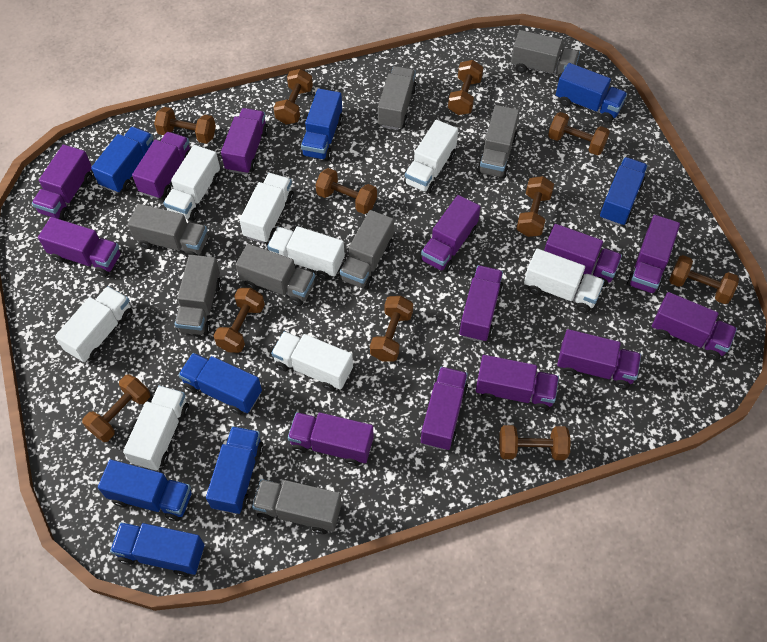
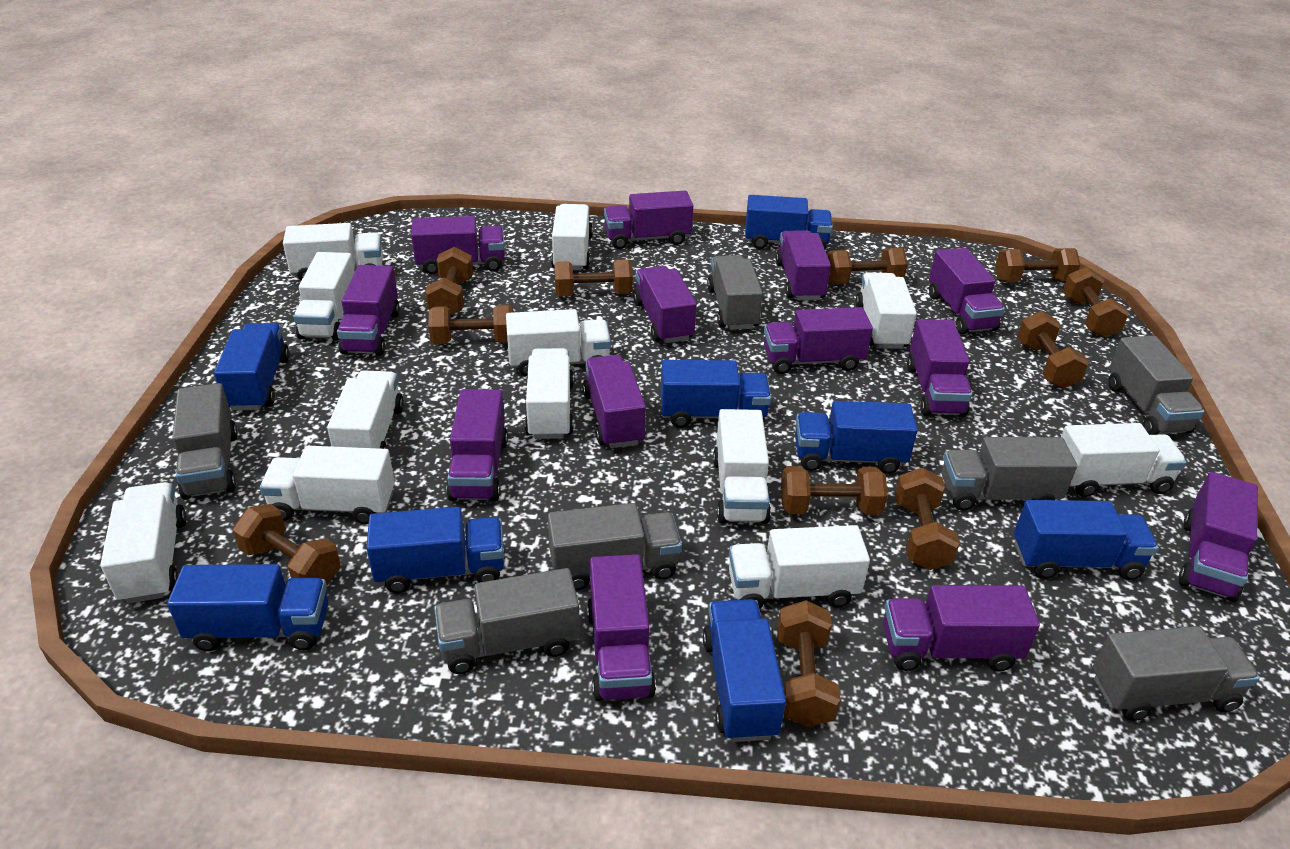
grey truck: [128,204,208,258] [175,255,221,335] [236,244,315,306] [252,479,342,534] [340,210,394,290] [377,66,417,130] [477,105,520,178] [511,30,580,80] = 8 -> [172,383,238,500] [434,568,580,674] [548,503,682,590] [707,255,763,330] [942,437,1077,511] [1093,626,1260,721] [1109,336,1204,435] = 7
white truck: [55,286,133,362] [123,386,189,471] [163,145,220,221] [239,173,294,243] [267,226,345,280] [271,331,353,391] [404,120,458,194] [524,249,605,313] = 8 -> [100,482,187,604] [260,446,395,524] [283,223,383,281] [294,252,355,341] [327,370,404,449] [506,309,611,376] [525,348,574,439] [551,204,593,270] [713,409,771,524] [729,525,870,609] [856,272,917,349] [1061,423,1187,497] = 12

